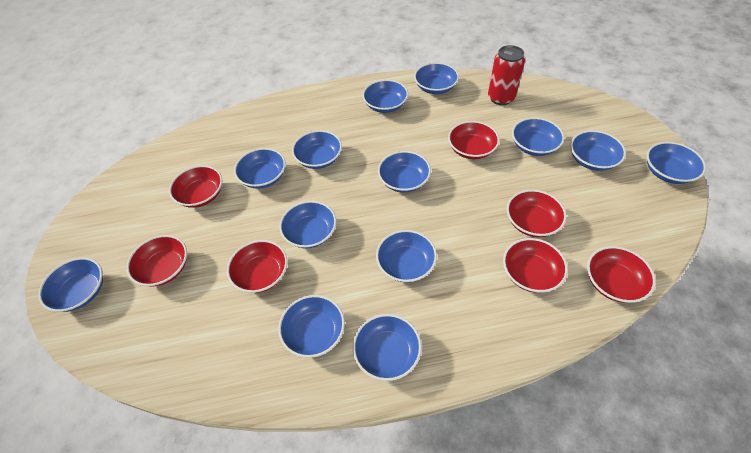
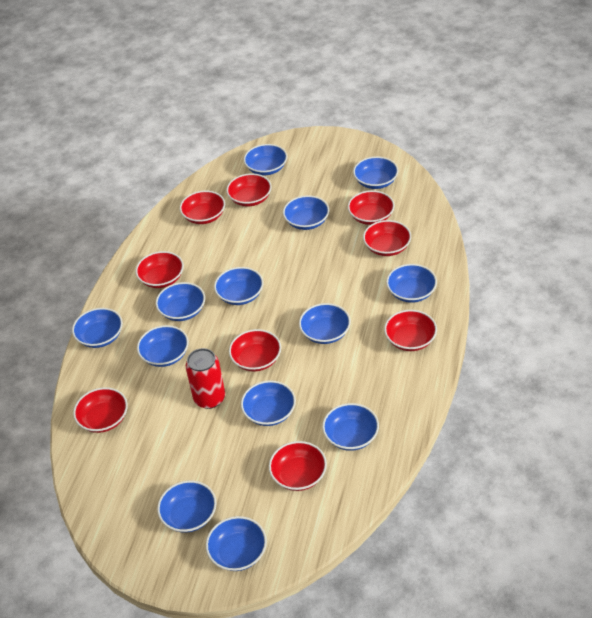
red bowl: [126,235,187,286] [169,165,222,208] [227,240,287,293] [448,121,500,159] [503,238,568,293] [507,190,567,237] [587,246,656,303] = 7 -> [73,387,128,433] [135,251,184,288] [180,191,225,224] [226,173,272,207] [229,329,281,371] [269,441,327,491] [348,190,395,225] [363,220,411,256] [384,310,437,351] = 9

